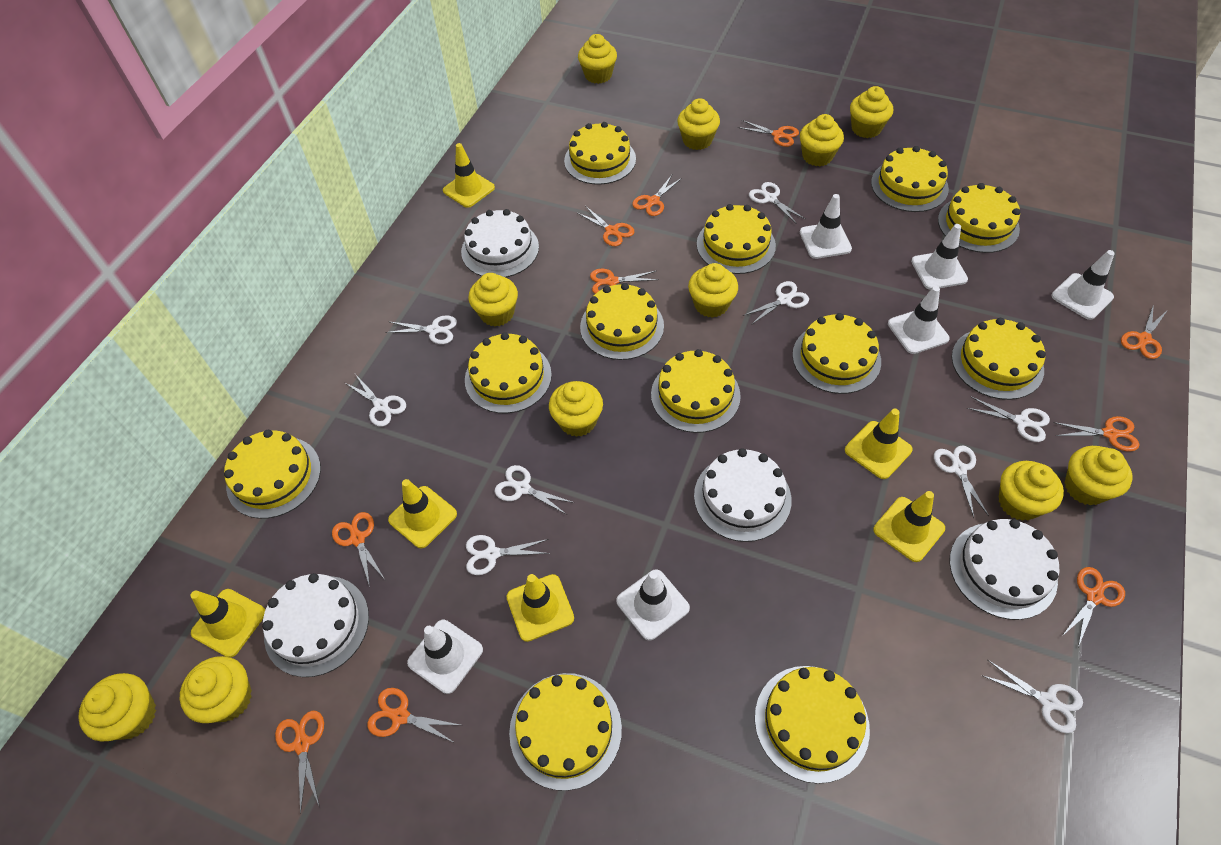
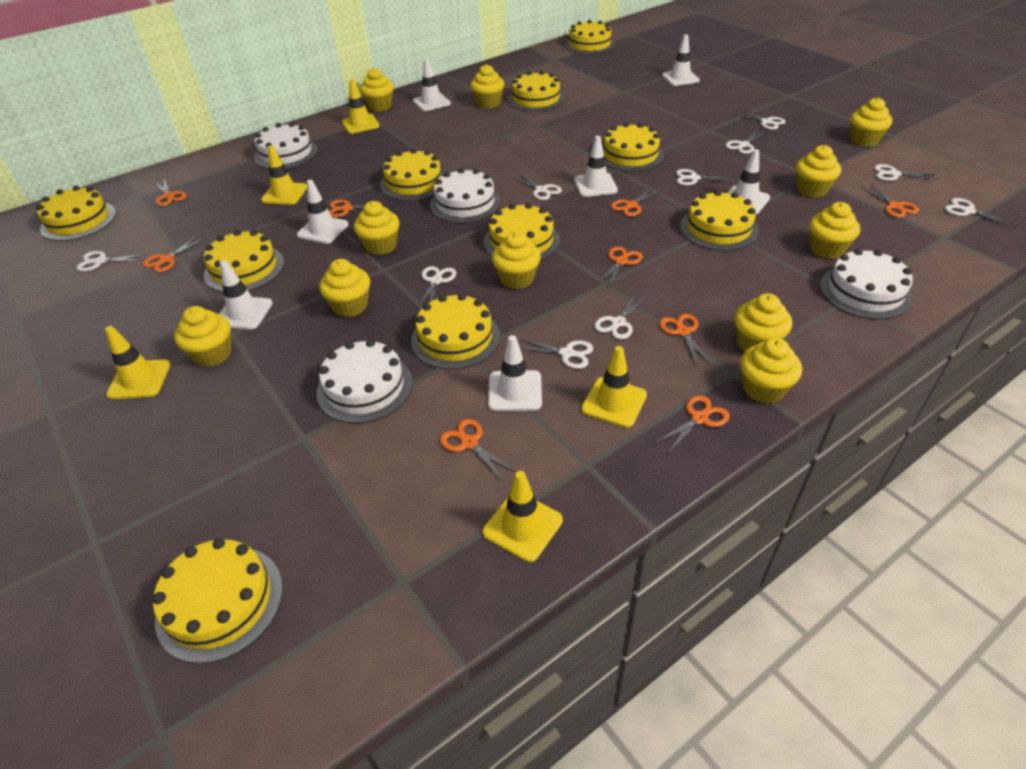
orange scissors: [275,710,324,814] [332,512,384,587] [367,688,460,743] [577,207,634,246] [590,269,659,294] [632,175,682,216] [738,120,799,147] [1053,416,1139,451] [1062,567,1125,647] [1121,304,1168,359] = 10 -> [143,236,205,272] [154,179,187,206] [329,200,388,217] [440,419,515,481] [596,247,643,287] [611,188,662,217] [655,395,730,453] [659,314,712,367] [861,184,919,218] = 9
white scissors: [345,374,406,427] [385,315,457,344] [466,535,550,575] [495,465,575,515] [743,281,809,325] [749,182,805,224] [934,445,989,518] [967,396,1050,442] [981,660,1083,733] = 9 -> [76,251,147,272] [417,266,456,308] [511,173,562,200] [519,338,593,369] [594,294,648,339] [676,169,736,186] [725,130,767,154] [732,109,786,130] [874,164,940,181] [945,198,1018,228] = 10
white traffic cone: [407,620,483,694] [616,569,690,640] [800,194,852,259] [888,286,950,354] [911,224,968,290] [1051,250,1115,320] = 6 -> [219,260,273,330] [297,180,349,244] [413,59,451,111] [488,335,542,411] [574,136,618,197] [662,35,700,86] [727,149,770,214] = 7
yellow cake: [224,430,321,519] [465,332,552,413] [509,673,622,791] [564,122,636,185] [580,283,664,360] [651,349,741,433] [697,204,776,274] [755,666,870,784] [792,313,881,394] [871,146,949,212] [938,183,1020,253] [952,318,1046,400] = 12 -> [36,186,116,241] [152,538,283,664] [204,230,284,292] [380,148,444,200] [411,293,500,370] [484,203,560,261] [508,71,565,112] [565,20,615,55] [602,122,664,172] [680,190,759,251] = 10
yellow traffic cone: [191,589,265,657] [388,479,457,548] [443,143,495,208] [506,574,574,642] [845,409,913,479] [873,491,945,562] = 6 -> [105,326,171,399] [261,145,307,205] [342,79,380,134] [483,471,563,562] [581,346,647,428] = 5

